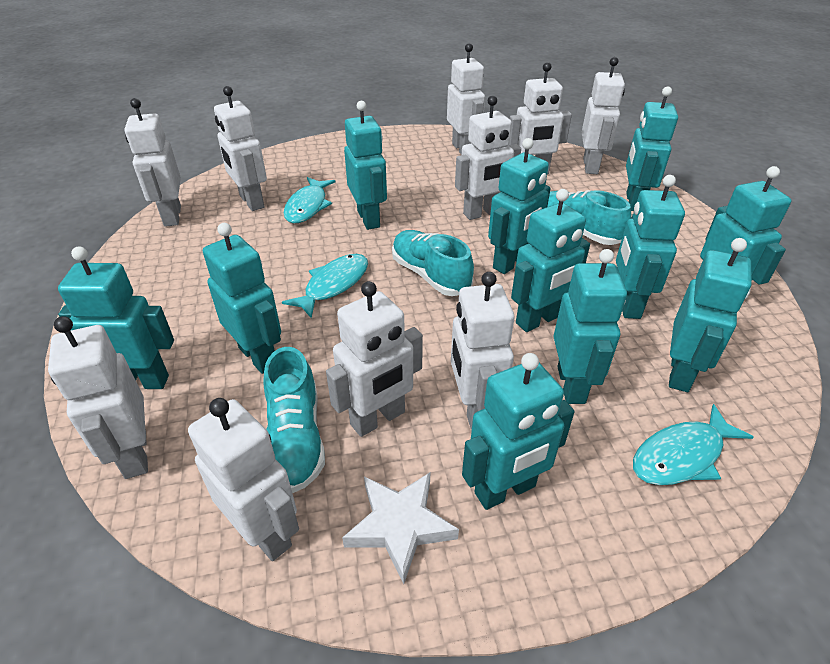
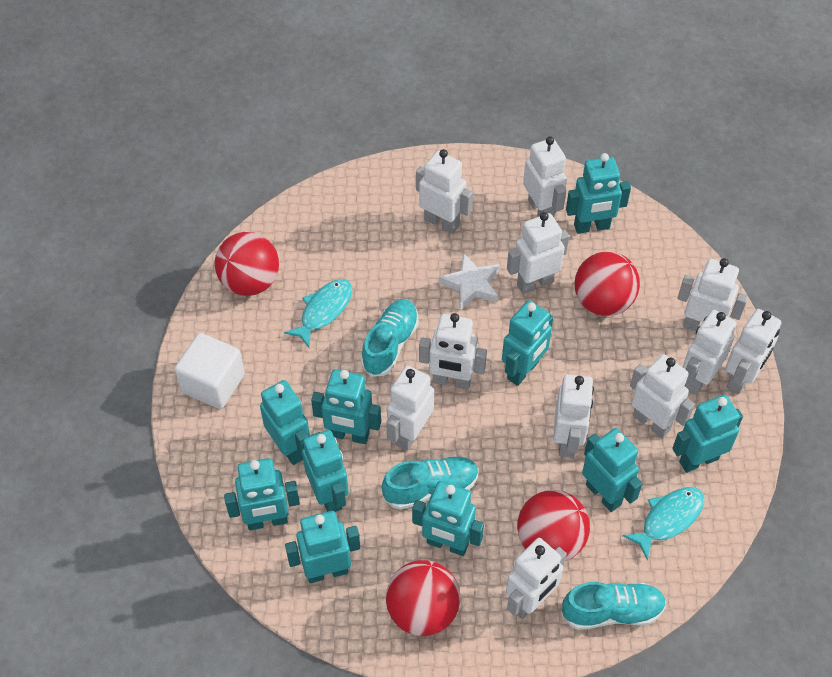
red ball: none = 0 -> [215,232,279,296] [386,560,461,636] [517,490,590,561] [575,251,640,316] = 4
turquoise fish: [282,254,368,318] [284,177,335,223] [633,404,753,485] = 3 -> [284,279,352,348] [622,487,704,560] = 2
turquoise robot: [58,246,174,389] [203,223,281,374] [344,101,387,230] [462,353,574,510] [488,138,551,274] [511,189,590,332] [553,249,627,404] [616,175,685,319] [626,86,678,211] [669,238,752,392] [700,166,791,285] = 11 -> [224,458,300,530] [260,380,310,465] [285,511,360,583] [302,430,349,512] [311,369,381,444] [412,481,484,556] [502,300,553,386] [566,153,631,234] [582,428,642,512] [672,395,743,473] = 10
white cube: none = 0 -> [175,333,245,409] = 1
white robot: [48,316,148,479] [124,98,181,227] [188,398,299,561] [214,86,267,211] [326,281,423,437] [447,43,485,155] [451,272,514,430] [455,95,521,220] [509,62,572,174] [582,57,625,174] = 10 -> [386,366,434,451] [416,149,473,234] [419,313,487,389] [506,538,567,619] [507,212,569,294] [523,136,567,217] [553,374,594,457] [630,354,695,438] [677,258,748,331] [683,310,737,395] [725,309,782,394] = 11

